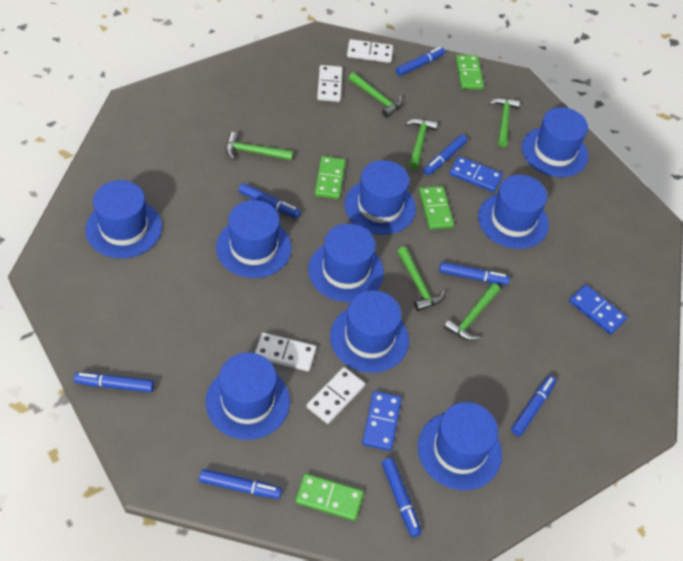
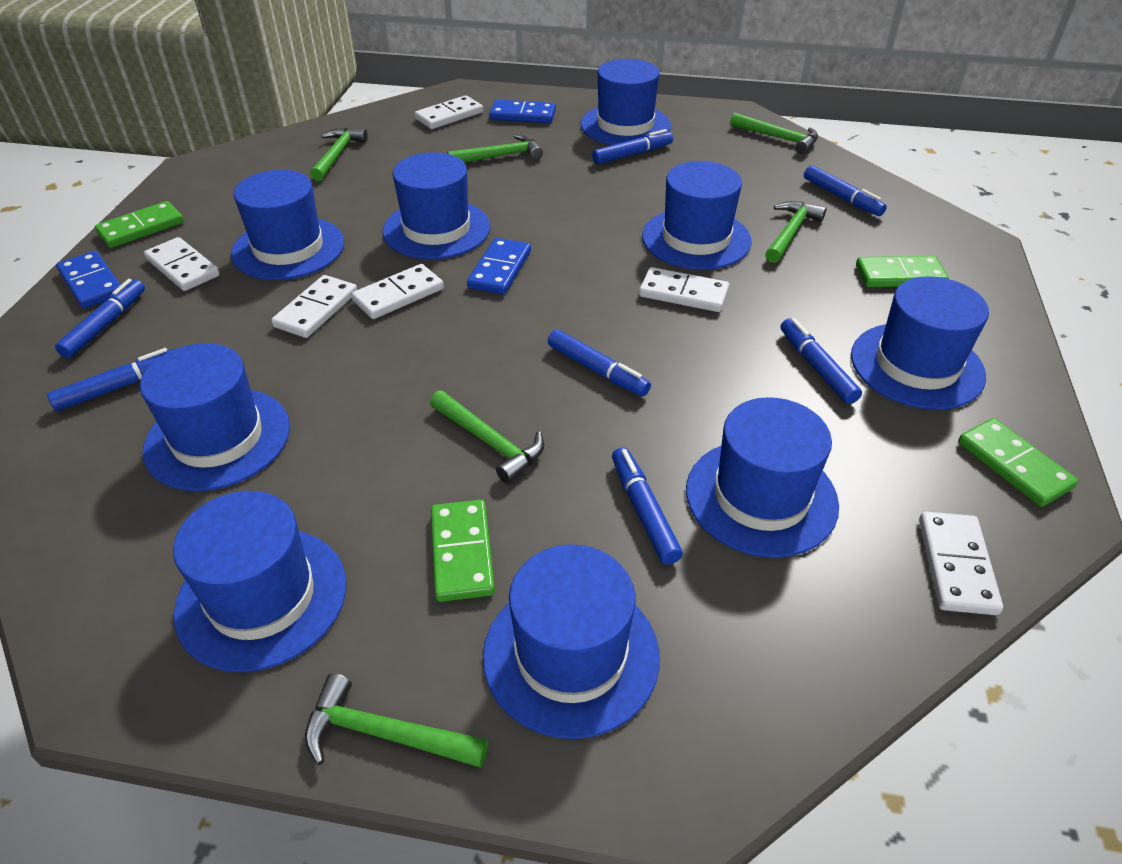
blue marker: [74,372,154,393] [199,469,282,499] [238,183,301,219] [382,458,421,537] [396,47,445,76] [424,134,468,175] [439,262,510,285] [511,375,556,436] = 8 -> [47,348,175,411] [55,279,145,358] [548,330,651,396] [592,129,673,164] [612,447,683,565] [781,318,862,404] [804,165,887,216] = 7
white domino: [255,333,316,372] [307,367,365,424] [317,65,342,102] [347,39,393,63] = 4 -> [144,237,220,291] [271,275,357,338] [351,264,444,319] [415,95,483,129] [639,267,729,312] [919,511,1003,615] = 6

